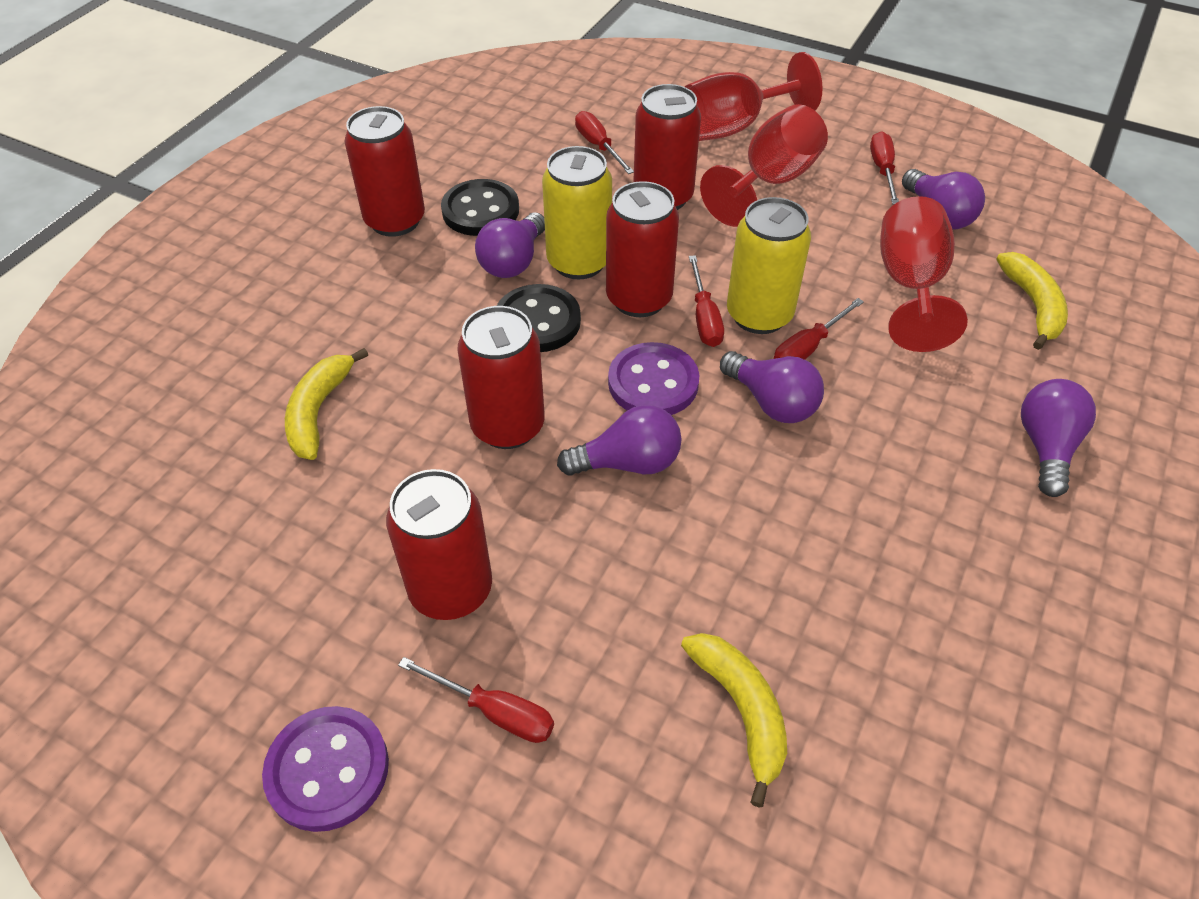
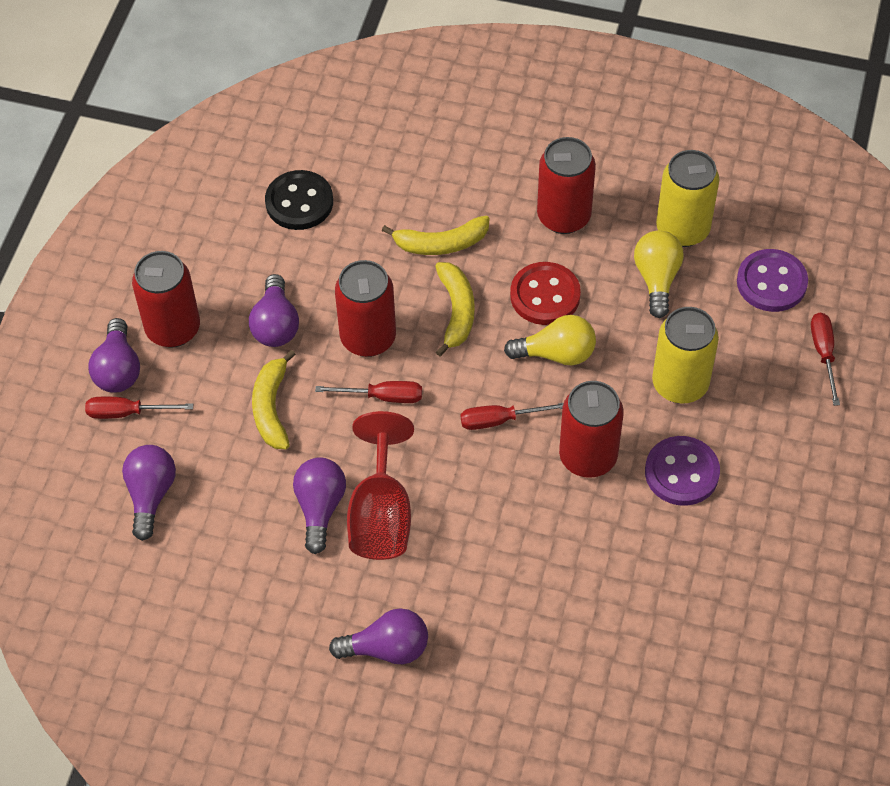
black button: [441,179,519,236] [497,284,581,352] = 2 -> [265,170,333,230] = 1
red button: none = 0 -> [510,262,581,325] = 1
red can: [344,106,425,237] [386,469,492,620] [457,306,545,449] [606,181,679,317] [633,84,701,210] = 5 -> [132,251,200,348] [335,260,396,357] [537,137,596,234] [559,381,624,478] = 4
red goblet: [685,52,823,141] [700,104,828,227] [880,196,968,352] = 3 -> [347,411,414,560] = 1
red screwdriver: [398,657,554,743] [575,111,634,174] [689,255,724,347] [774,298,864,360] [870,131,899,204] = 5 -> [85,397,193,419] [315,381,422,403] [461,403,564,430] [811,313,840,406] = 4
yellow light bulb: none = 0 -> [504,315,596,365] [634,230,684,318] = 2

